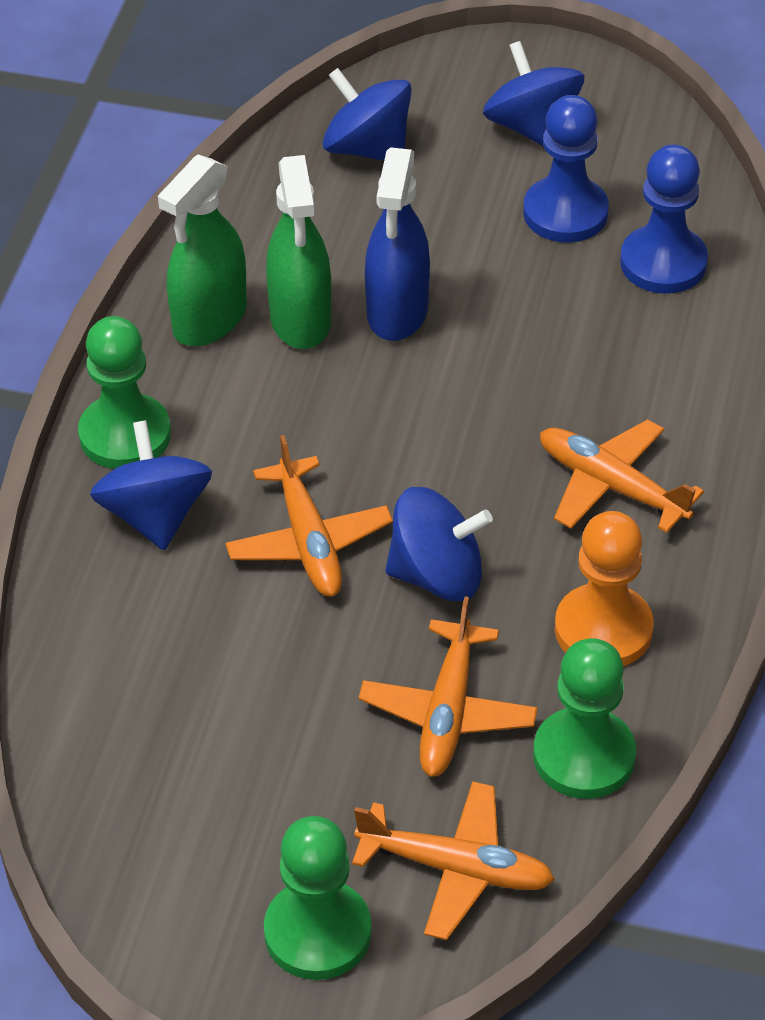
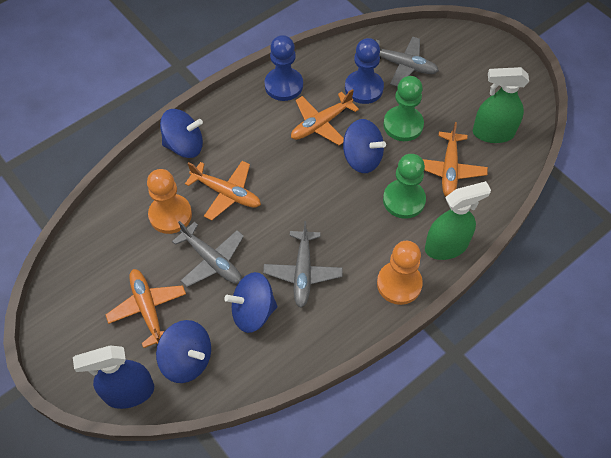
green pawn: [78,316,171,469] [264,816,372,980] [533,638,636,799] = 3 -> [383,76,424,141] [383,154,426,219] = 2
grey plane: none = 0 -> [172,221,244,287] [263,221,343,308] [371,36,439,87] = 3
orange pawn: [555,511,654,666] = 1 -> [147,169,192,234] [377,241,423,305] = 2

